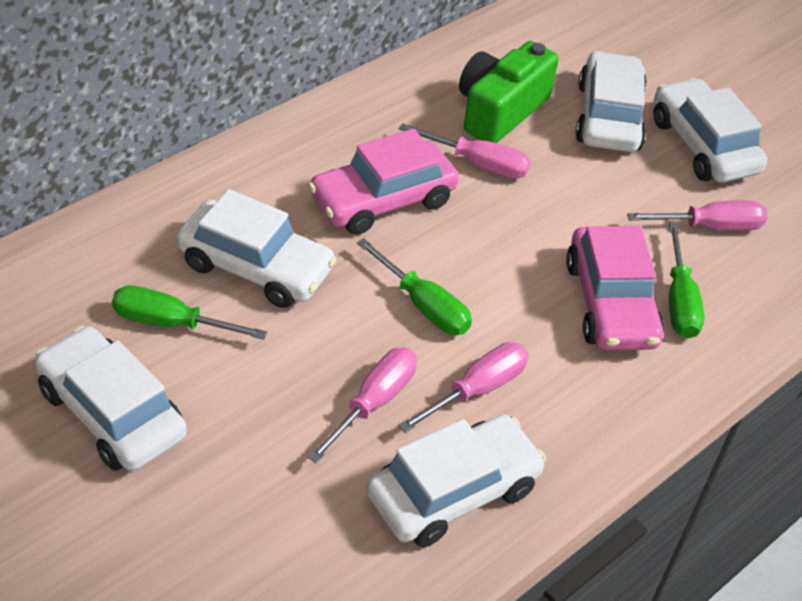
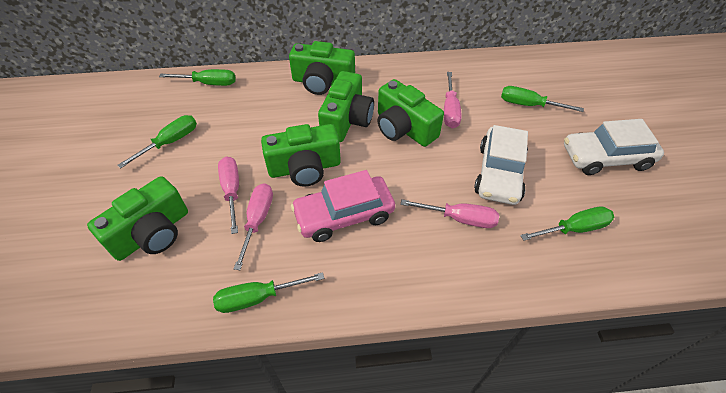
green camera: [459,41,559,143] = 1 -> [87,176,188,261] [261,124,341,187] [289,41,355,95] [318,71,374,142] [378,79,444,147] = 5
green screwdriver: [112,285,267,340] [357,238,472,335] [669,223,704,339] = 3 -> [117,115,197,168] [159,69,236,86] [213,272,324,313] [501,86,584,112] [520,206,614,241] = 5
pink car: [308,129,459,235] [566,226,664,350] = 2 -> [291,170,395,242] = 1
white car: [34,326,187,471] [176,189,337,308] [366,415,546,547] [575,51,647,152] [653,78,767,183] = 5 -> [474,125,528,205] [564,119,664,175] = 2

